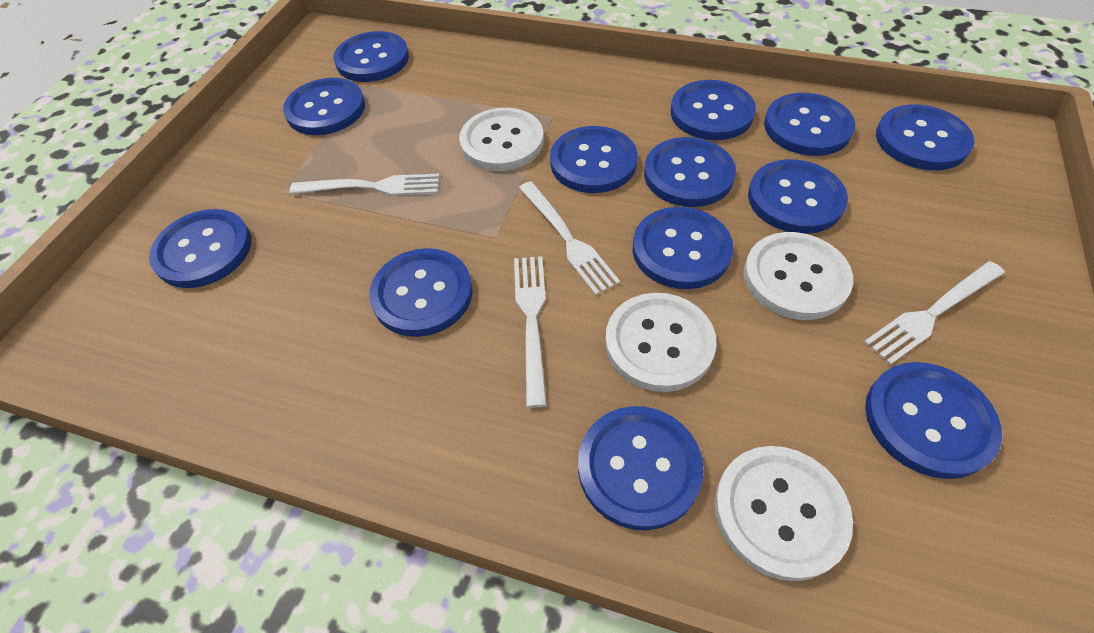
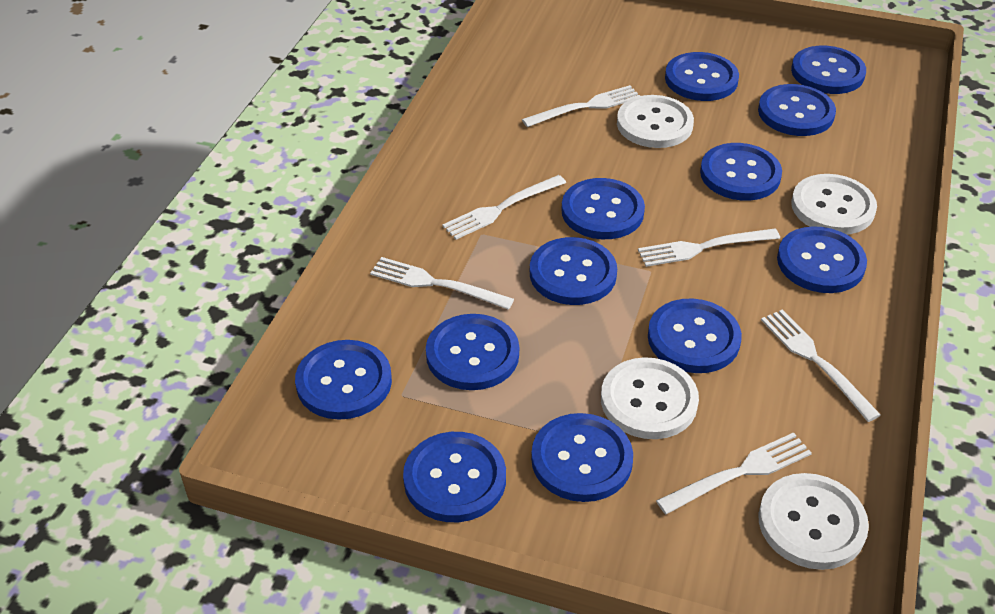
blue button: [149,209,251,288] [283,78,365,135] [333,31,409,82] [369,248,473,337] [550,126,638,193] [578,406,704,530] [633,207,733,289] [644,137,736,207] [670,80,756,140] [748,159,848,234] [764,93,855,156] [865,362,1002,479] [876,104,975,170] = 13 -> [295,340,392,420] [403,432,506,522] [426,314,519,390] [530,237,617,305] [531,413,633,502] [561,178,645,239] [648,299,742,373] [665,52,739,101] [700,143,782,201] [758,84,836,136] [777,226,867,293] [791,46,866,94] = 12
white fork: [290,174,440,195] [514,256,547,408] [519,181,620,295] [864,261,1005,365] = 4 -> [370,257,514,310] [442,175,566,240] [522,85,640,127] [638,229,780,267] [656,432,812,514] [761,309,881,422] = 6

